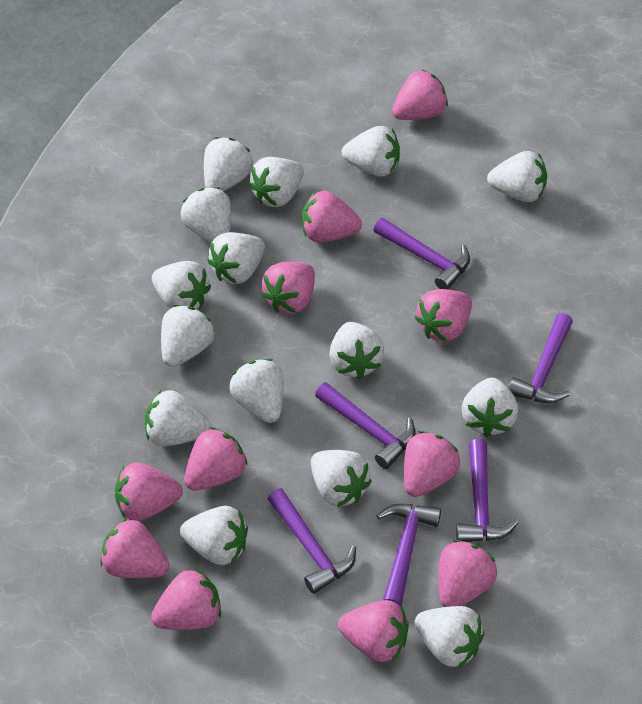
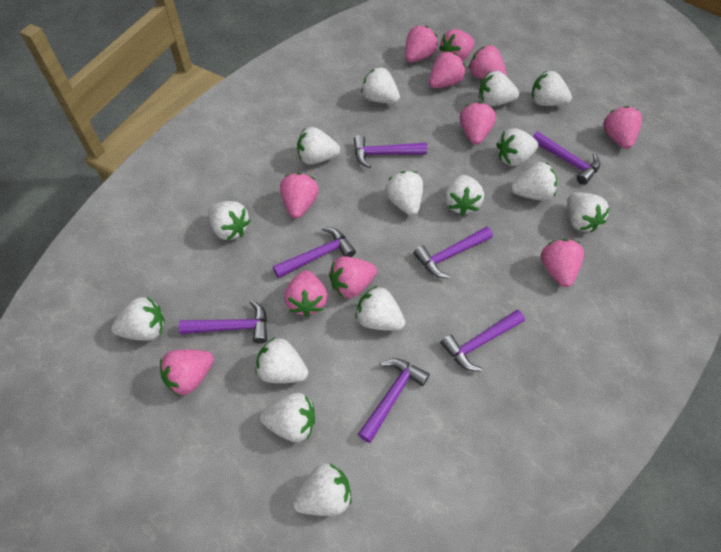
purple hammer: [268,488,356,594] [315,382,415,469] [374,218,470,290] [377,504,441,607] [456,439,518,542] [508,313,573,403] = 6 -> [179,300,267,344] [273,227,356,278] [354,135,427,168] [358,358,430,443] [413,226,493,278] [440,310,525,372] [532,131,600,185] = 7

